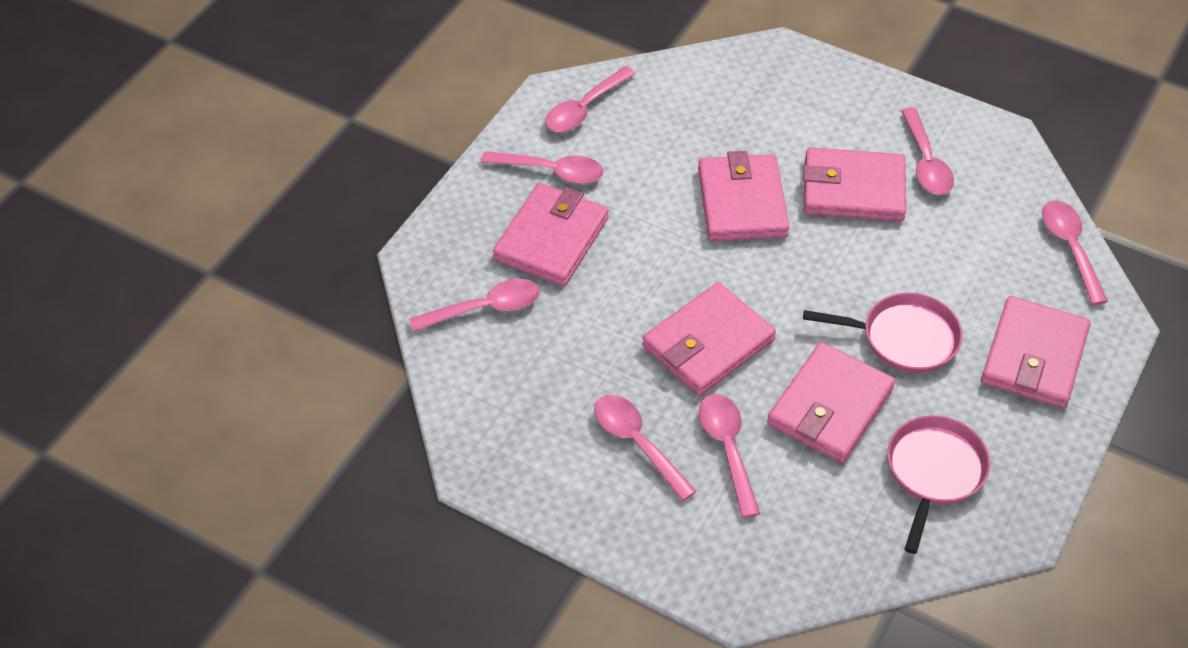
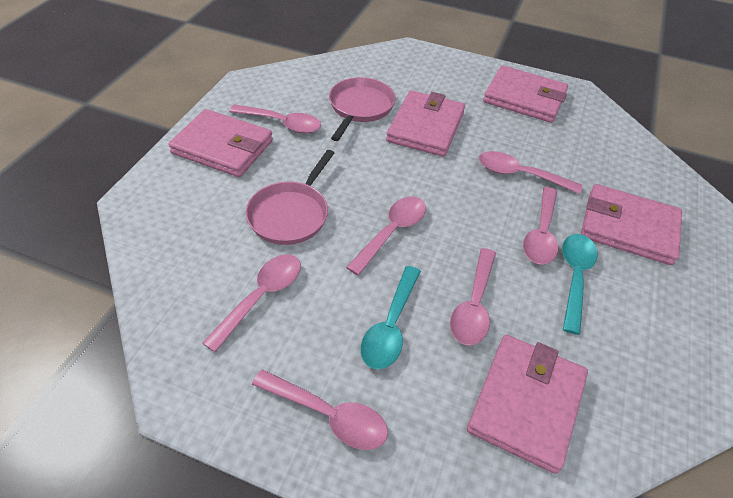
pink wallet: [493,183,609,286] [642,282,776,396] [698,151,789,241] [767,342,895,463] [803,147,906,222] [981,296,1091,408] = 6 -> [168,109,273,177] [386,90,465,157] [467,335,588,474] [483,65,568,123] [581,184,682,265] = 5
turquoise spoon: none = 0 -> [361,266,421,369] [562,234,598,335] = 2

